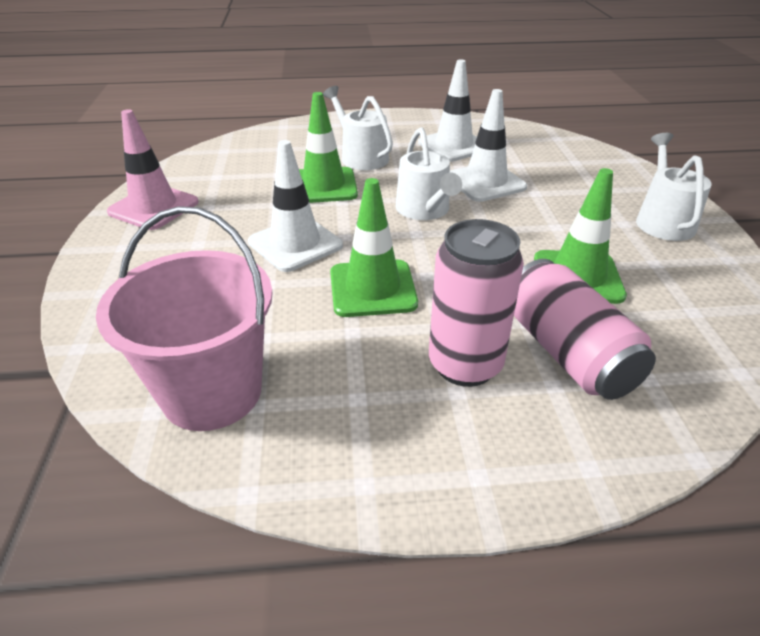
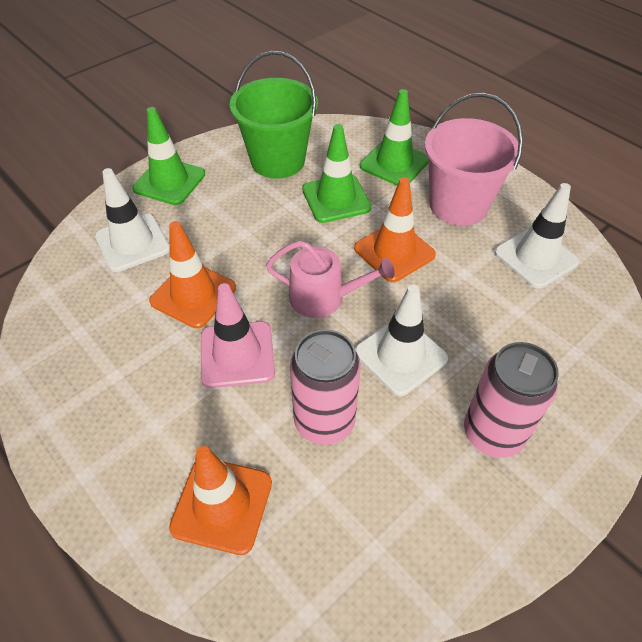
green bucket: none = 0 -> [230,51,318,179] = 1
orange traffic cone: none = 0 -> [149,221,236,329] [169,446,272,555] [354,177,436,282] = 3
pink watering can: none = 0 -> [266,241,395,318] = 1
white watering can: [323,86,393,170] [395,127,462,220] [636,133,711,241] = 3 -> none = 0

